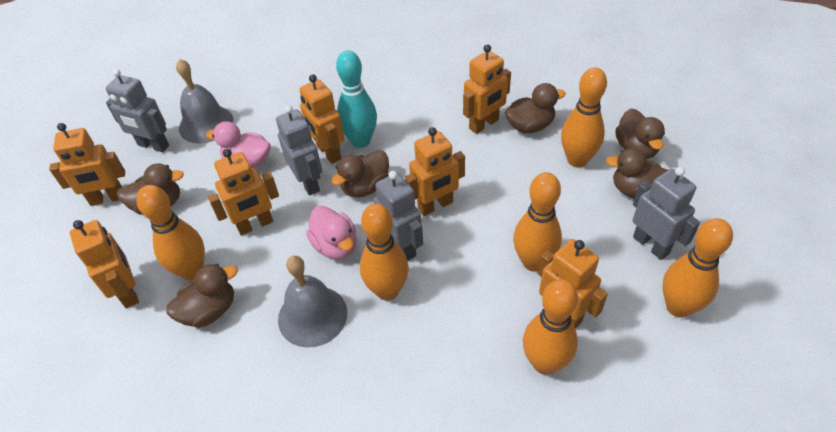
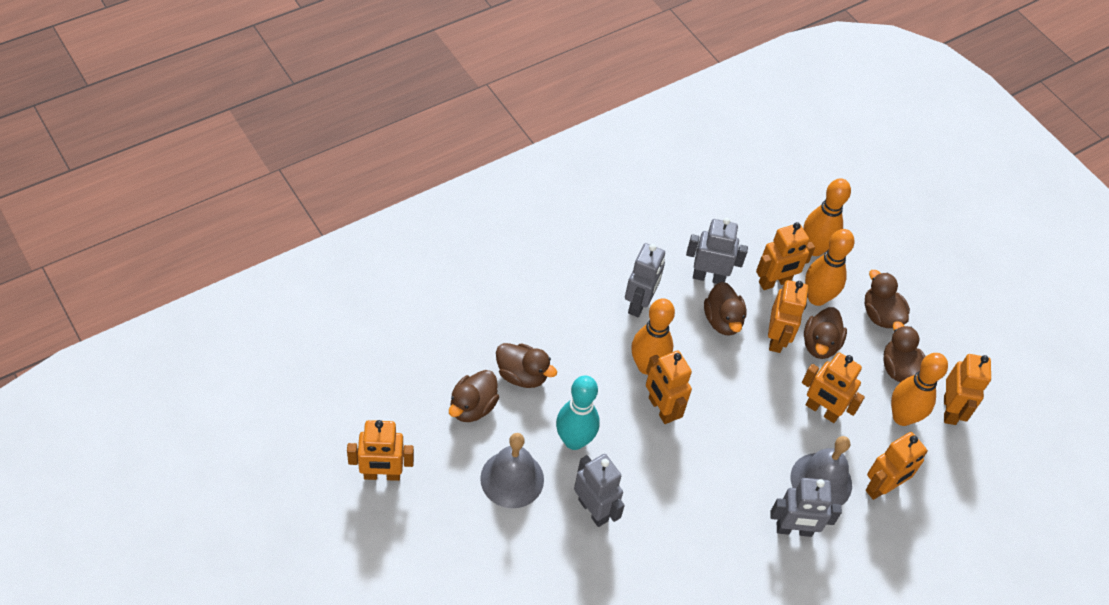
orange bowling pin: [136,185,205,280] [360,204,409,301] [513,172,562,271] [523,279,578,375] [561,67,607,168] [663,218,733,317] = 6 -> [631,299,675,375] [803,178,851,256] [805,229,854,306] [891,353,948,426] = 4
pink duck: [206,121,271,168] [306,206,357,259] = 2 -> none = 0

